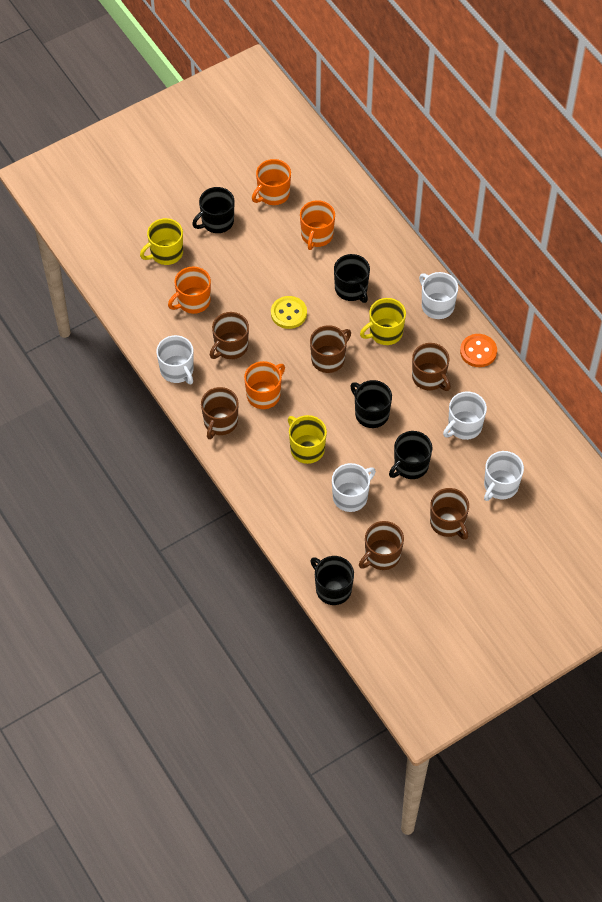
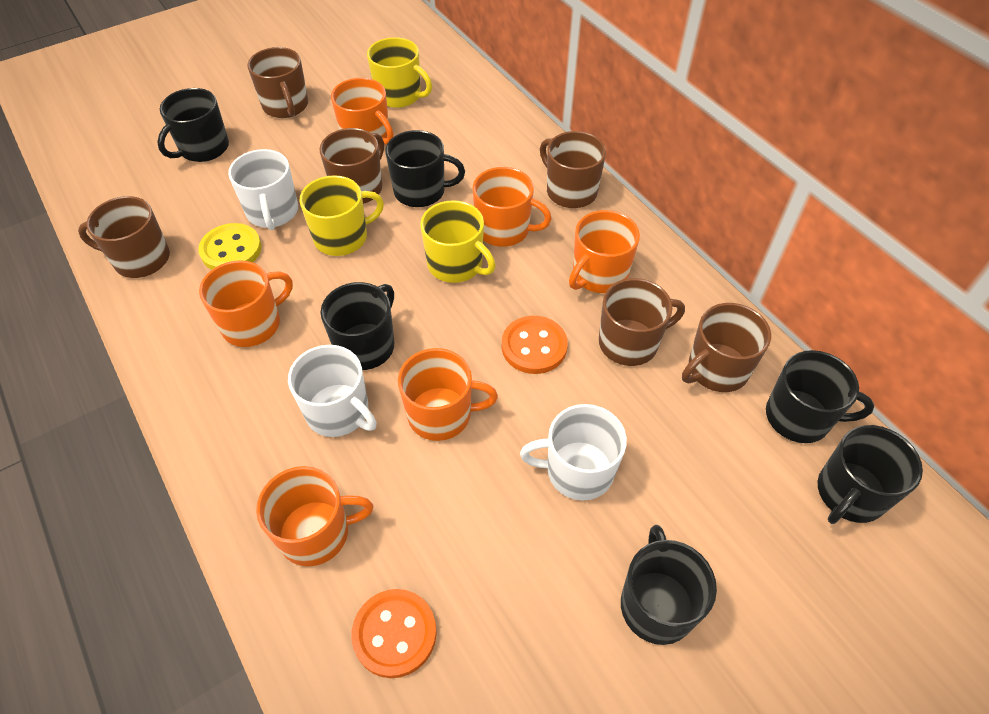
black mug: [192,187,234,233] [311,556,354,605] [334,254,370,303] [350,380,392,428] [389,431,432,479] = 5 -> [157,88,229,162] [321,282,394,370] [385,130,465,207] [621,525,717,645] [766,350,874,443] [818,425,923,524] = 6
orange button: [460,334,497,367] = 1 -> [352,589,437,678] [502,316,568,374] = 2
orange mug: [168,266,211,314] [244,361,285,409] [252,159,291,205] [300,200,335,250] = 4 -> [199,260,293,347] [256,466,373,567] [331,78,394,145] [398,348,498,441] [473,167,552,247] [569,210,640,293] = 6
white mug: [156,335,194,384] [332,463,376,512] [419,272,458,319] [443,391,487,440] [484,451,524,501] = 5 -> [228,149,298,230] [288,345,377,437] [520,404,627,501] = 3

